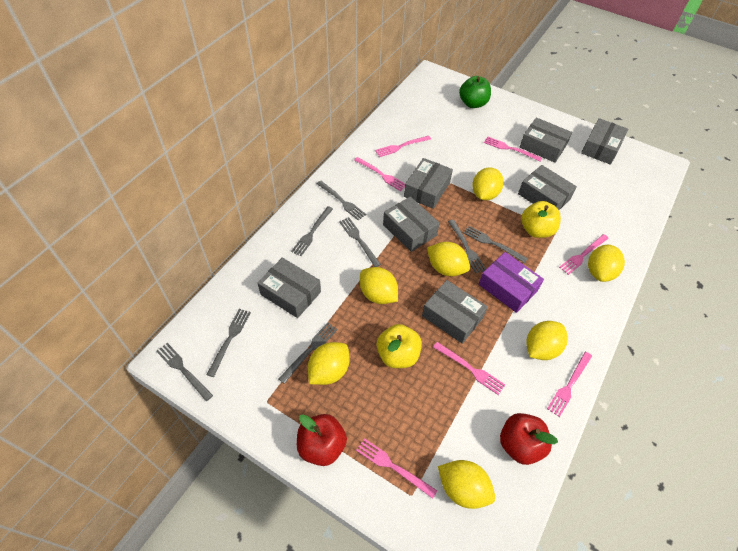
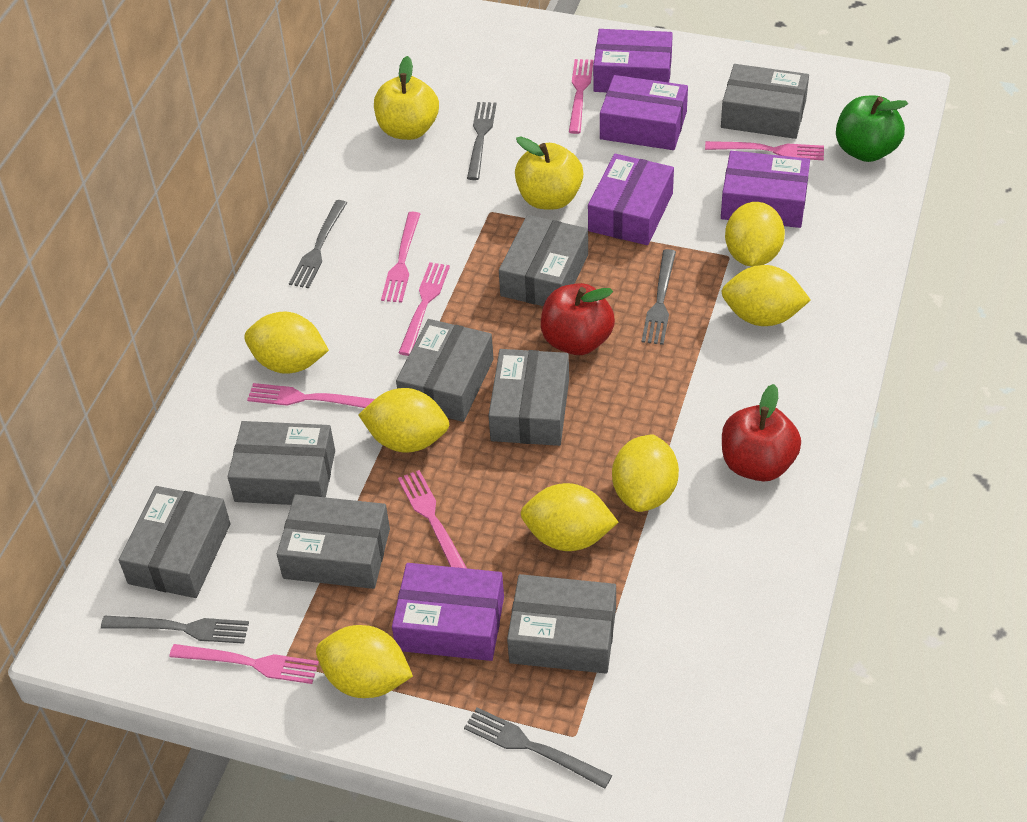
grey box: [258,257,321,318] [383,196,440,252] [404,158,453,209] [422,280,488,344] [518,165,577,210] [520,118,572,163] [581,118,628,165] = 7 -> [119,486,231,598] [228,421,335,505] [277,494,390,589] [396,319,494,422] [488,349,569,446] [499,215,588,306] [507,574,616,674] [721,64,809,139] = 8
grey fork: [156,343,213,401] [206,309,251,377] [279,322,338,384] [291,206,333,256] [317,181,366,221] [339,217,381,267] [448,220,486,274] [464,226,528,263] = 8 -> [101,616,249,644] [289,200,347,288] [464,708,612,789] [467,102,496,180] [642,249,676,345] = 5
purple box: [479,252,544,313] = 1 -> [392,563,504,661] [588,154,674,245] [593,29,673,92] [600,75,688,150] [721,151,810,228] = 5

